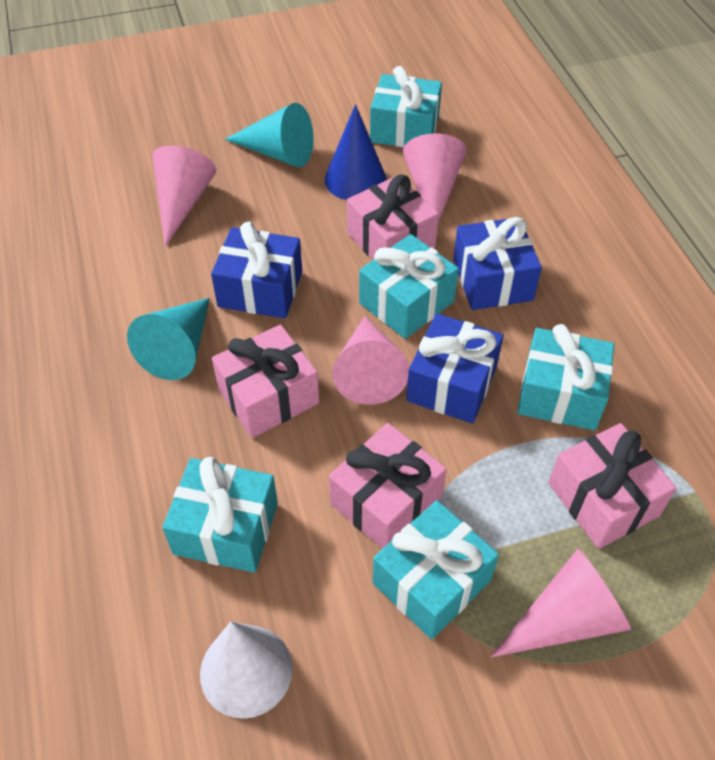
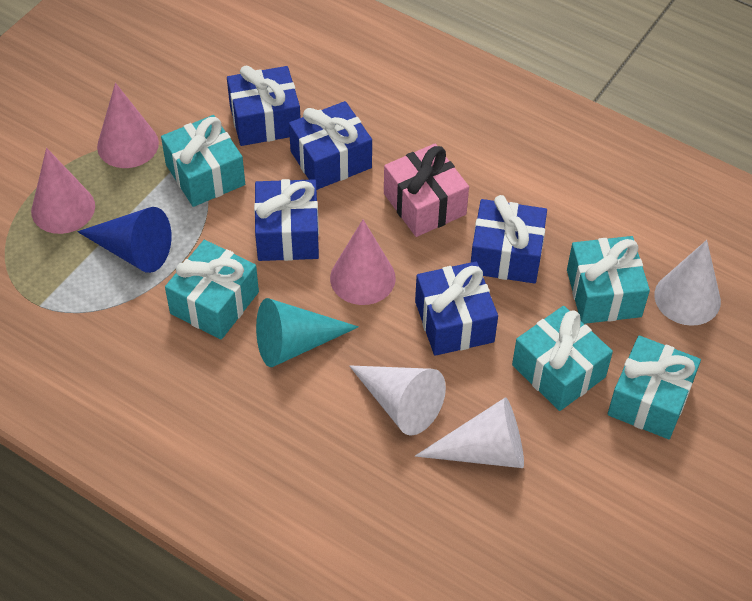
blue gift: [211,221,302,318] [406,313,503,423] [453,217,542,310] = 3 -> [227,65,301,146] [254,179,319,261] [289,101,372,190] [415,261,498,356] [471,195,547,284] = 5
pink cone: [152,146,216,247] [332,316,409,405] [403,133,466,223] [490,549,631,657] = 4 -> [31,148,95,234] [97,83,159,168] [330,219,396,305] = 3
pink gift: [212,325,319,438] [329,423,447,549] [347,175,439,260] [548,423,676,549] = 4 -> [384,144,469,237] = 1
turquoise cone: [127,298,210,380] [225,103,314,167] = 2 -> [256,298,359,367] = 1
white cone: [200,621,293,719] = 1 -> [349,365,446,436] [415,397,524,468] [654,240,721,326] = 3

